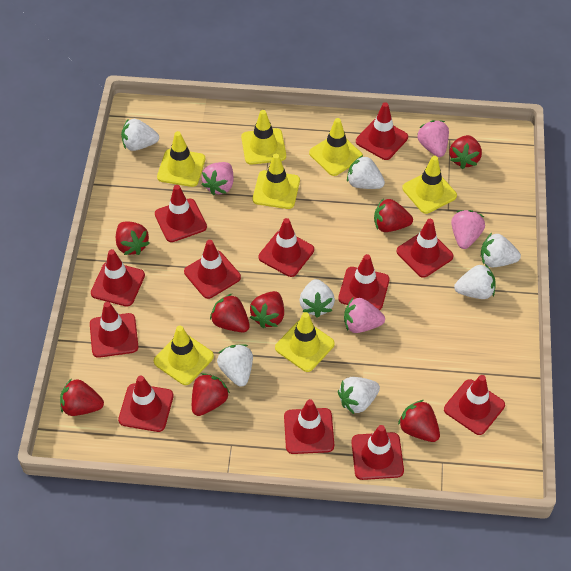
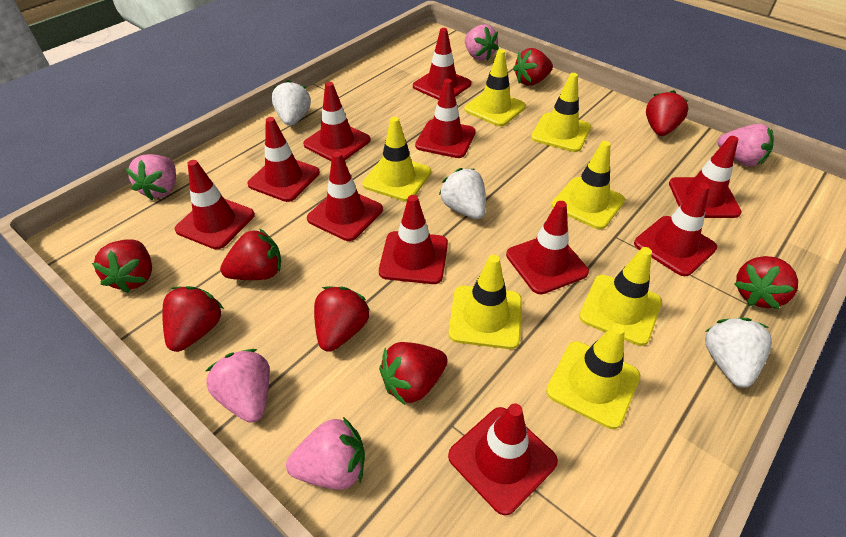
pink strawberry: [201,162,234,195] [344,298,385,333] [417,120,449,157] [451,210,485,249] = 4 -> [126,154,176,200] [206,349,270,423] [286,417,365,490] [465,25,499,61] [718,124,774,167] = 5
red traffic cone: [90,302,138,358] [91,249,145,307] [118,375,174,432] [155,185,207,242] [184,240,241,299] [259,218,314,277] [284,399,334,454] [338,254,390,311] [351,425,404,480] [356,102,408,160] [397,219,454,278] [444,375,505,435] = 12 -> [175,160,255,249] [247,117,320,202] [303,82,370,161] [307,152,383,241] [379,195,448,284] [413,28,471,100] [415,79,476,158] [448,403,558,515] [506,201,589,294] [634,183,717,276] [669,136,741,218] = 11
white strawberry: [121,119,159,151] [217,344,253,387] [300,279,335,318] [338,377,380,414] [347,155,385,189] [454,264,495,299] [481,233,521,267] = 7 -> [271,80,311,126] [439,168,486,219] [705,318,772,388] = 3

